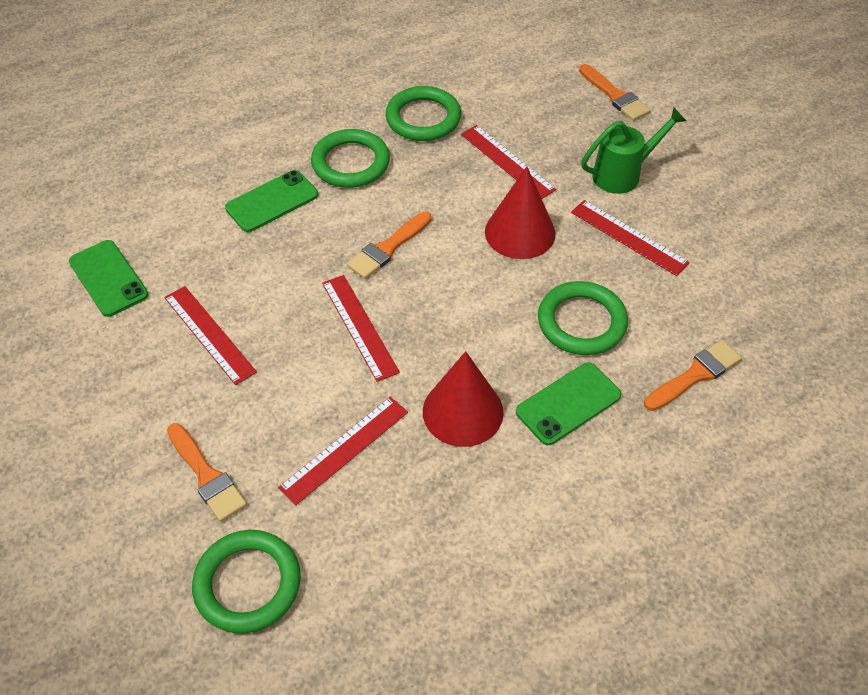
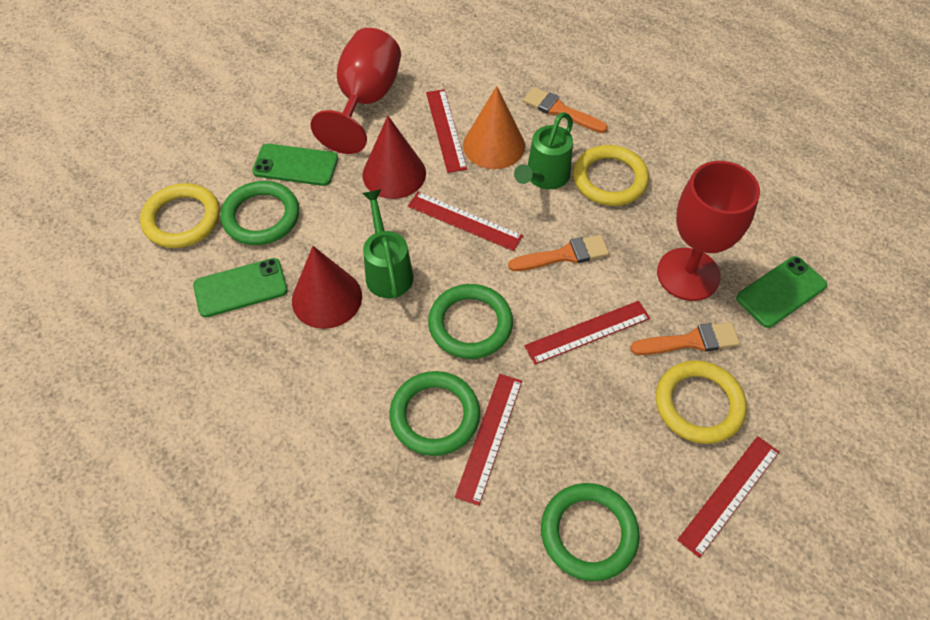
green watering can: [581,108,686,194] = 1 -> [362,189,413,298] [514,112,573,189] = 2
orange brush: [167,423,247,522] [347,212,432,279] [579,64,651,121] [644,340,742,411] = 4 -> [508,235,609,271] [523,87,608,133] [630,322,740,355] = 3
orange cone: none = 0 -> [463,86,525,169] = 1
red goblet: none = 0 -> [310,28,401,154] [657,161,760,301] = 2
yellow ring: none = 0 -> [140,183,220,248] [573,145,649,206] [656,360,747,444] = 3

